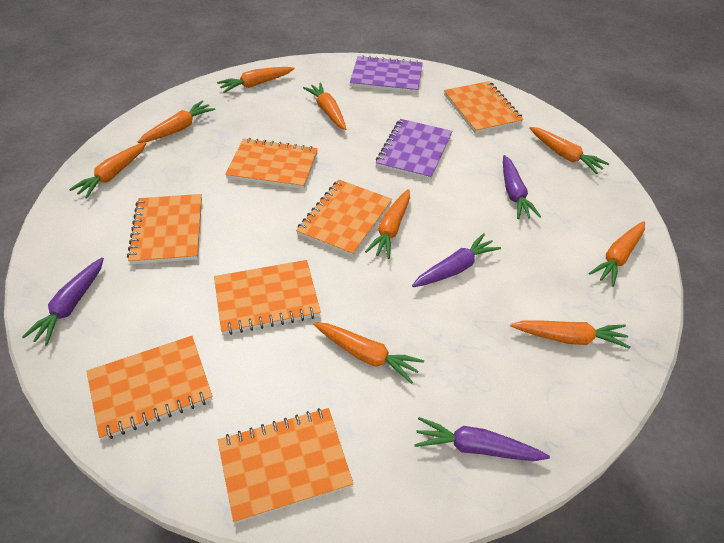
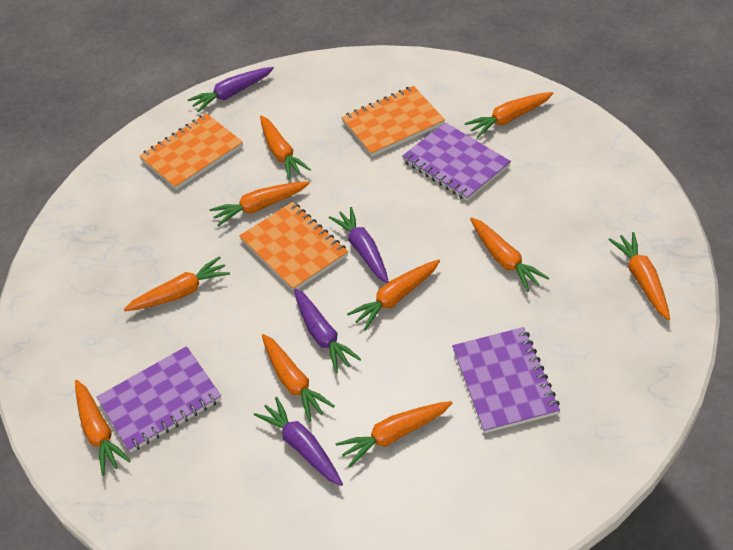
orange carrot: [69,142,147,198] [138,101,215,143] [217,67,294,93] [303,83,346,130] [313,322,424,384] [365,189,410,259] [510,321,631,349] [530,127,609,174] [589,221,645,287] = 9 -> [75,380,131,476] [124,256,230,311] [210,181,310,227] [260,116,311,180] [262,334,334,422] [336,401,452,468] [347,259,440,330] [465,92,554,138] [470,217,549,292] [608,232,670,320] = 10
orange notebook: [86,336,213,440] [127,194,202,265] [214,260,321,335] [218,408,353,524] [225,138,318,189] [296,180,392,257] [444,81,524,134] = 7 -> [139,113,243,190] [239,202,348,291] [341,86,445,157] = 3
purple notebook: [350,55,423,93] [376,119,452,180] = 2 -> [97,346,222,453] [402,122,511,201] [452,327,560,433] = 3

